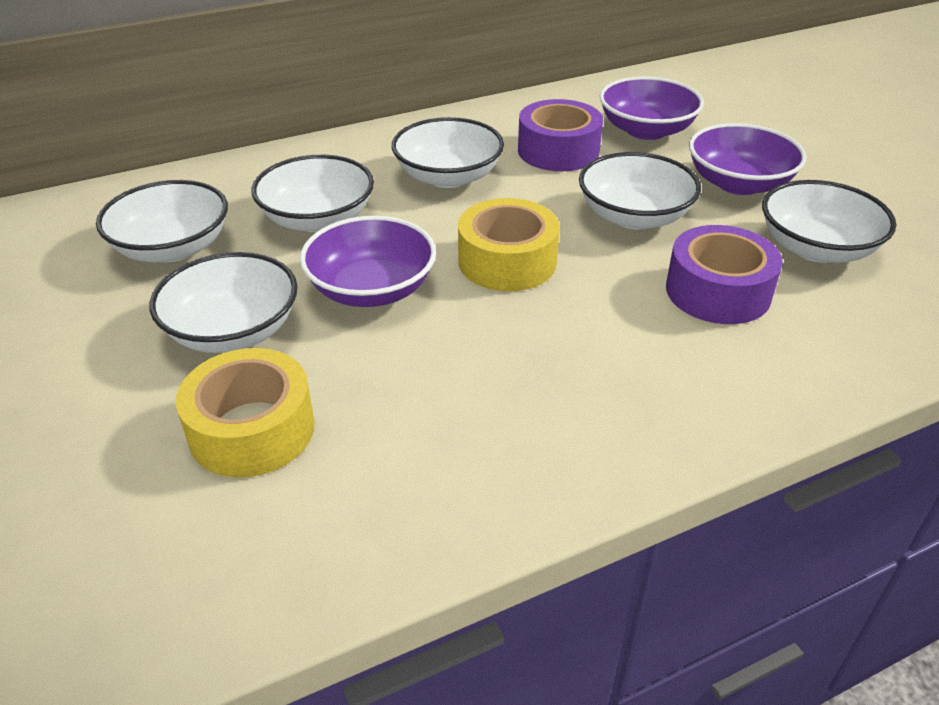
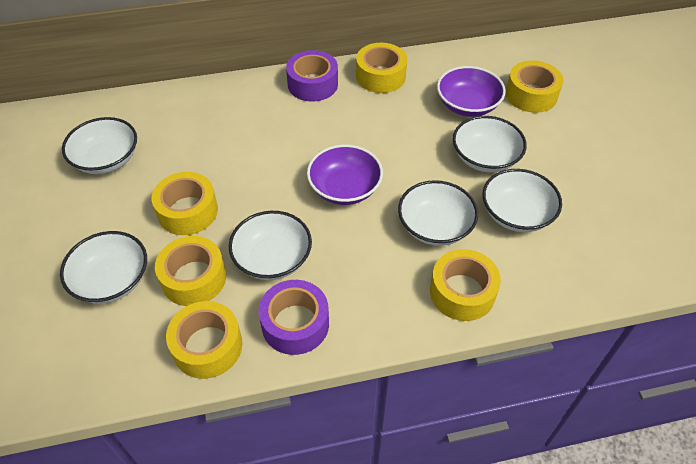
purple bowl: [300,216,436,307] [599,76,704,140] [689,123,807,195] = 3 -> [307,145,383,205] [437,66,506,117] = 2
yellow tape: [176,348,315,478] [458,198,560,291] = 2 -> [152,172,218,235] [155,236,226,306] [166,301,242,379] [356,43,407,93] [430,249,501,321] [506,60,563,113] = 6

